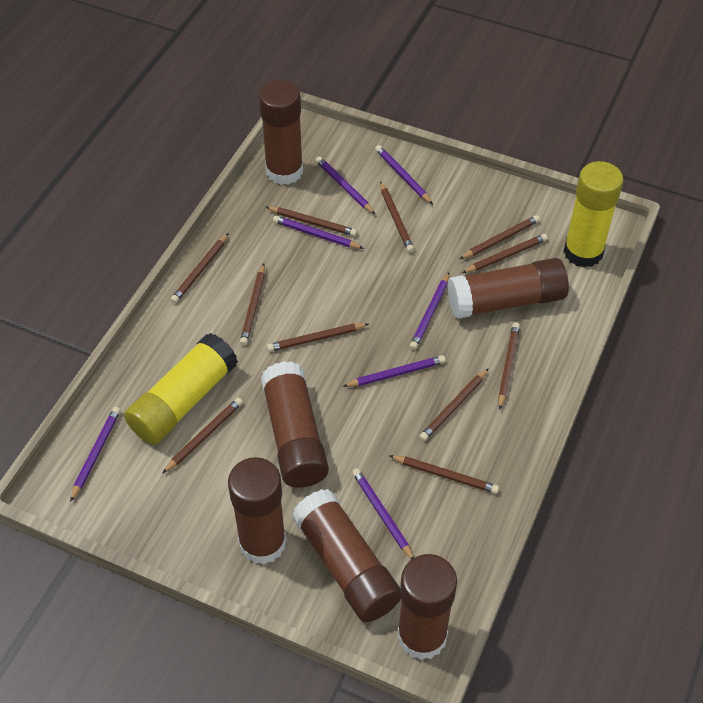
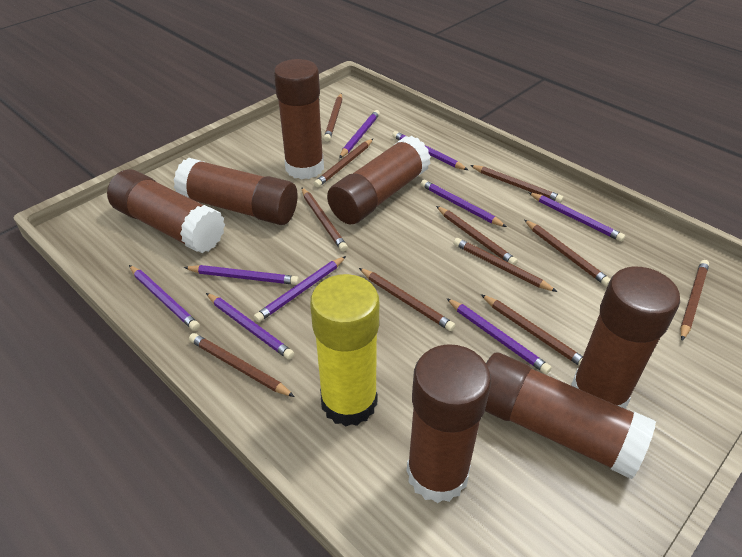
brown glue stick: [228,457,286,565] [259,80,303,185] [261,361,329,488] [292,489,401,622] [397,554,457,660] [447,258,569,319] = 6 -> [107,170,225,253] [174,158,298,225] [274,59,324,180] [327,136,431,224] [406,344,491,503] [485,353,656,479] [571,267,680,409] = 7
purple pencil: [70,407,121,502] [273,215,364,249] [316,156,376,215] [343,355,446,387] [352,468,414,559] [375,145,433,204] [410,273,449,350] = 7 -> [129,265,200,331] [184,265,299,285] [206,293,294,360] [254,256,346,322] [339,110,380,158] [392,131,468,170] [421,180,507,227] [446,298,552,374] [528,192,625,242] = 9
yellow glue stick: [124,333,238,445] [563,161,623,268] = 2 -> [310,274,379,427] = 1

